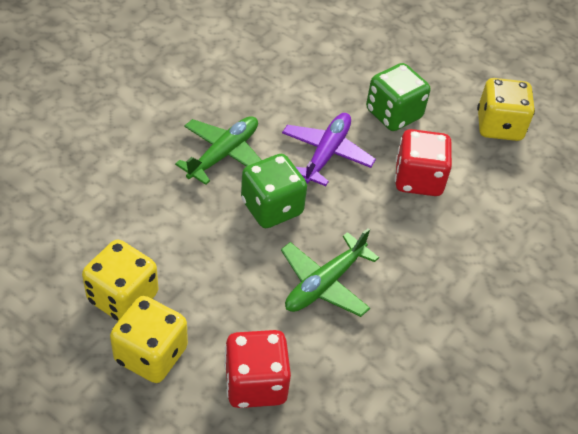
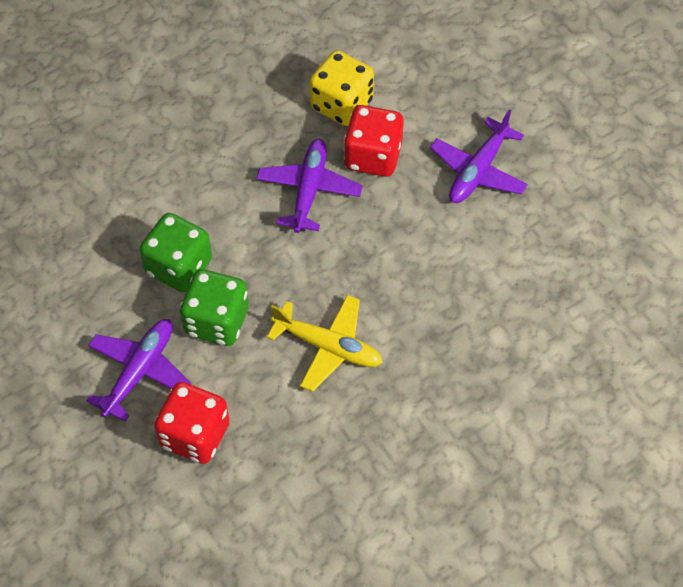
green plane: [175,116,261,185] [281,228,379,317] = 2 -> none = 0
purple plane: [282,113,376,186] = 1 -> [86,319,192,422] [256,139,363,233] [430,110,528,203] = 3
yellow dice: [82,240,158,321] [110,296,188,383] [477,78,535,141] = 3 -> [309,50,374,126] = 1
yellow plane: none = 0 -> [267,295,383,392] = 1

